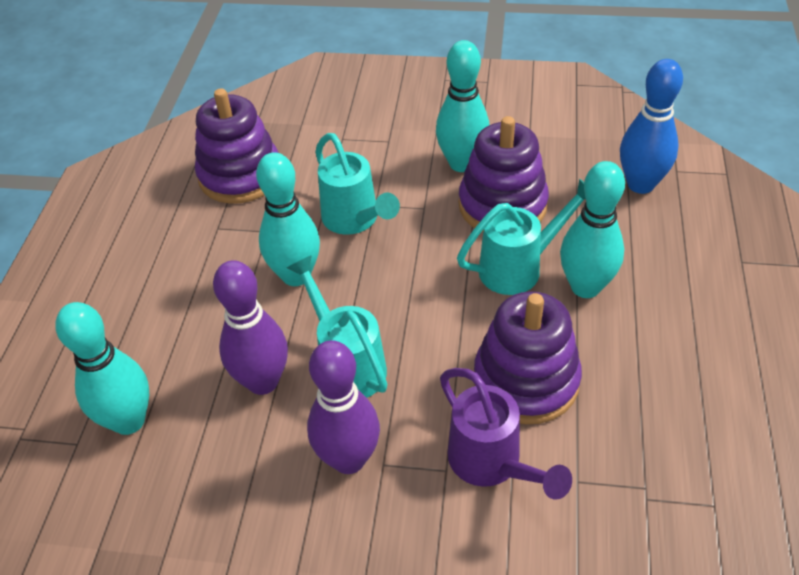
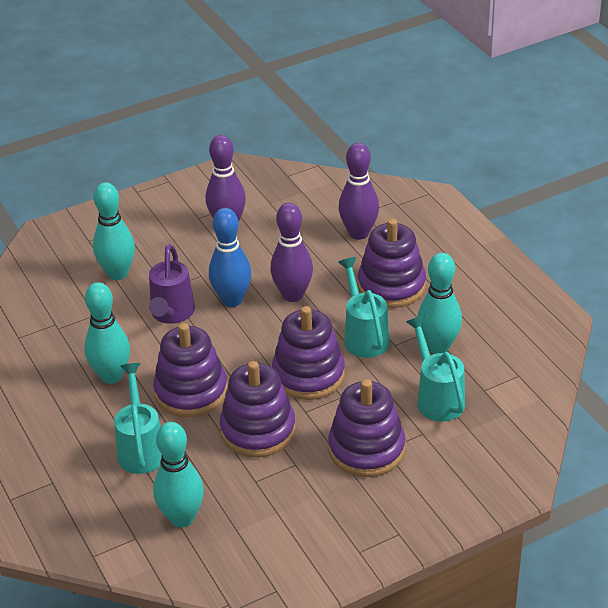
purple bowling pin: [213,260,288,395] [307,340,380,474] = 2 -> [206,135,246,221] [270,203,313,302] [339,143,379,240] = 3
purple stacking toy: [195,88,279,204] [459,116,549,232] [474,291,582,424] = 3 -> [153,323,227,417] [220,361,296,457] [272,306,345,400] [328,379,405,477] [358,219,426,308] = 5

